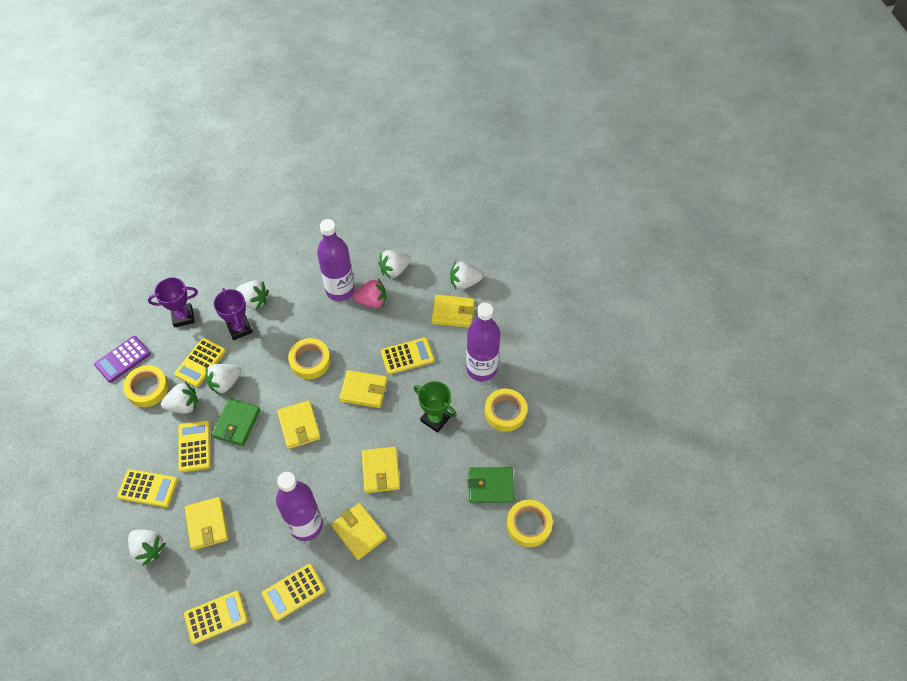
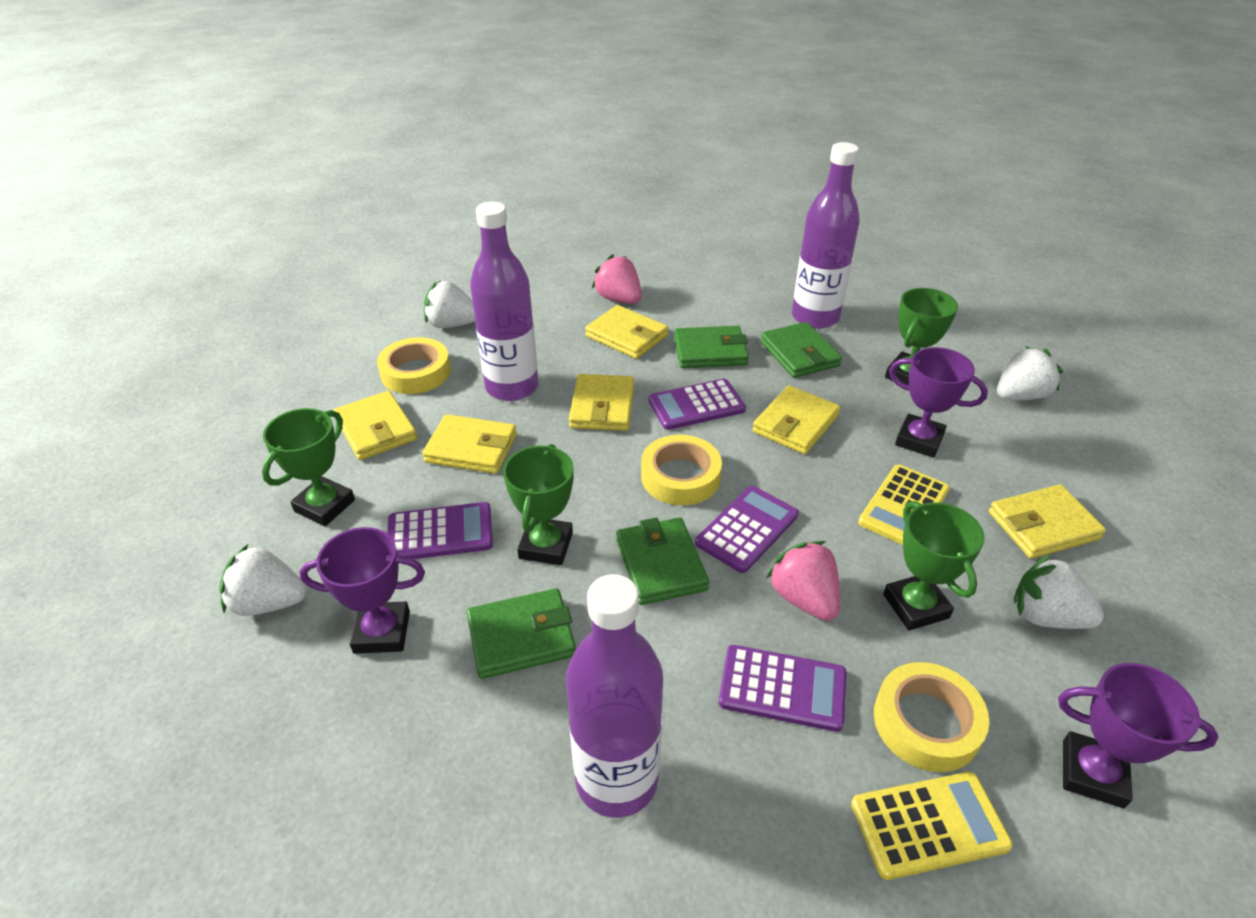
green trophy: [414,381,456,433] = 1 -> [262,408,355,526] [503,444,574,565] [883,501,985,631] [885,288,958,385] = 4
green wallet: [211,398,260,446] [468,467,514,503] = 2 -> [466,588,576,679] [616,517,709,605] [674,326,749,368] [760,322,842,378] = 4
pink strawberry: [353,279,386,308] = 1 -> [592,254,642,304] [767,541,840,621] = 2
purple calculator: [94,336,151,383] = 1 -> [387,502,493,559] [649,379,746,430] [695,486,799,573] [719,645,846,732] = 4
purple trophy: [148,277,198,328] [214,288,253,340] = 2 -> [299,527,425,654] [889,347,988,458] [1058,663,1218,808] = 3
white strawberry: [128,529,166,566] [161,382,198,414] [205,364,241,395] [236,280,269,310] [378,250,411,279] [450,261,483,290] = 6 -> [219,544,307,616] [424,281,475,328] [997,346,1063,400] [1014,554,1104,629] = 4
yellow calculator: [117,469,178,507] [174,338,226,387] [178,420,211,472] [184,591,248,644] [262,564,326,621] [381,337,434,374] = 6 -> [851,772,1013,880] [858,465,950,545] = 2
yellow tape: [123,365,169,407] [288,338,331,379] [484,389,527,432] [506,500,553,547] = 4 -> [377,337,451,394] [641,435,722,505] [874,662,989,772] = 3

